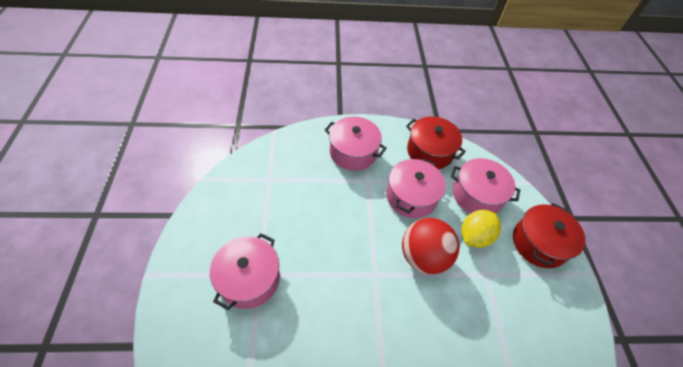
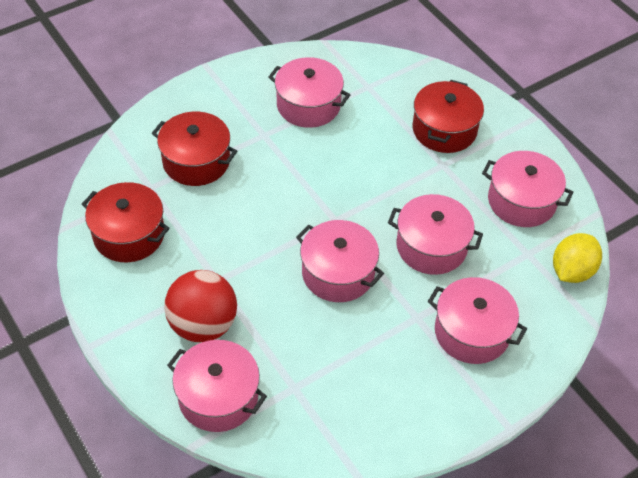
pink pot: [210,233,280,310] [325,117,387,171] [386,158,446,218] [451,158,520,214] = 4 -> [167,340,267,432] [268,57,351,128] [296,220,384,302] [388,194,483,275] [428,277,527,364] [482,151,573,227] = 6
red pot: [406,116,466,169] [513,203,585,268] = 2 -> [81,182,170,262] [152,112,237,186] [413,80,484,153] = 3

